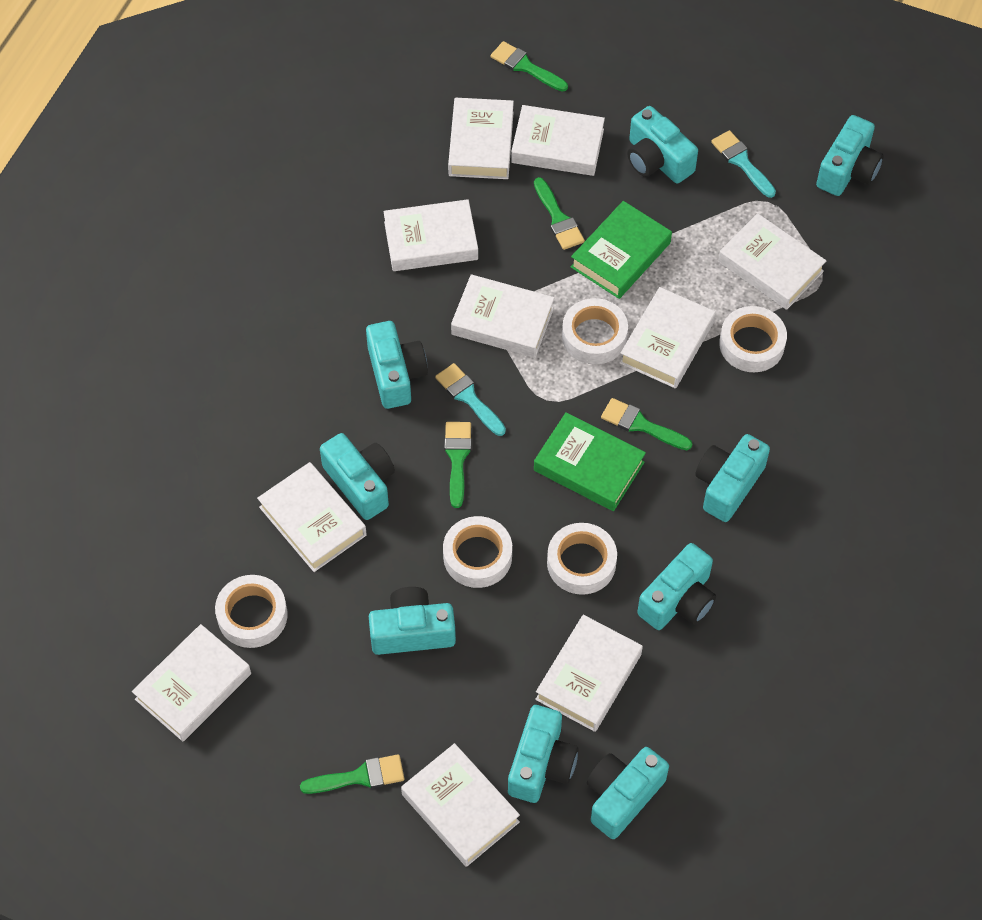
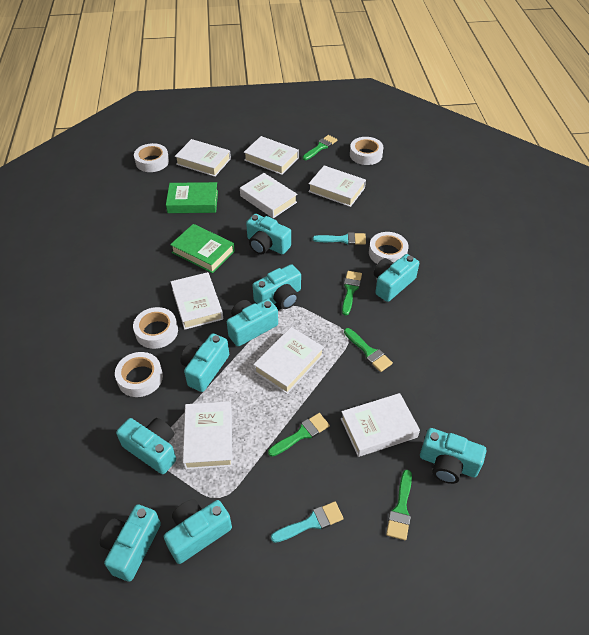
white book: [132,624,251,742] [257,462,367,572] [383,199,478,271] [401,743,520,867] [448,98,514,179] [451,274,554,358] [511,105,605,176] [535,615,643,732] [619,287,716,389] [718,213,826,310] = 10 -> [171,272,223,330] [175,139,231,177] [183,401,233,470] [240,173,297,218] [244,136,299,175] [253,327,324,394] [308,165,366,207] [341,393,420,457] = 8

